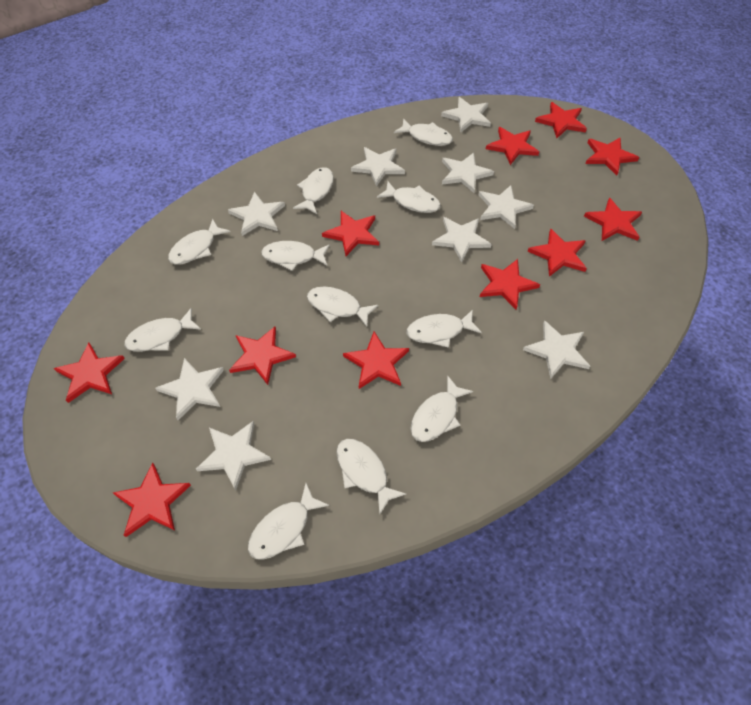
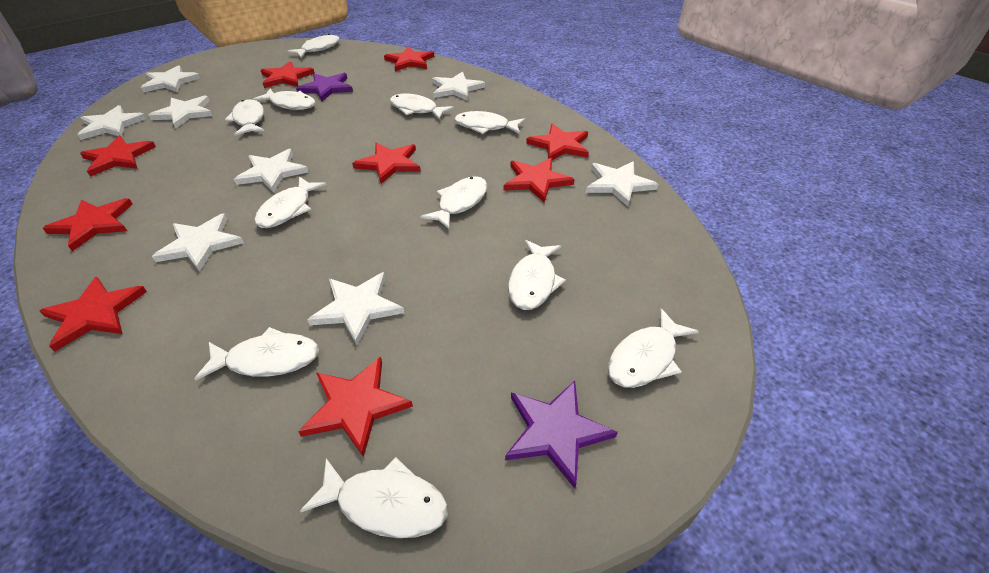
purple star: none = 0 -> [296,73,353,101] [505,381,618,488] = 2
red star: [54,342,125,403] [113,462,191,537] [229,327,296,385] [322,211,379,256] [343,332,409,389] [480,259,540,310] [486,127,539,165] [528,229,587,277] [535,102,587,138] [584,198,642,241] [585,138,639,176] = 11 -> [40,277,147,352] [43,198,132,251] [80,136,156,177] [261,61,315,88] [298,357,413,457] [352,142,421,184] [384,47,434,71] [504,158,575,202] [526,124,589,160] = 9
white star: [155,358,224,420] [196,421,271,491] [228,192,285,236] [351,147,405,187] [432,217,492,263] [441,97,491,132] [442,152,494,193] [479,185,534,229] [523,320,590,379] = 9 -> [78,105,147,140] [141,65,200,92] [148,95,213,128] [152,213,244,272] [234,149,308,193] [307,272,405,345] [432,72,485,101] [586,161,658,206] = 8

